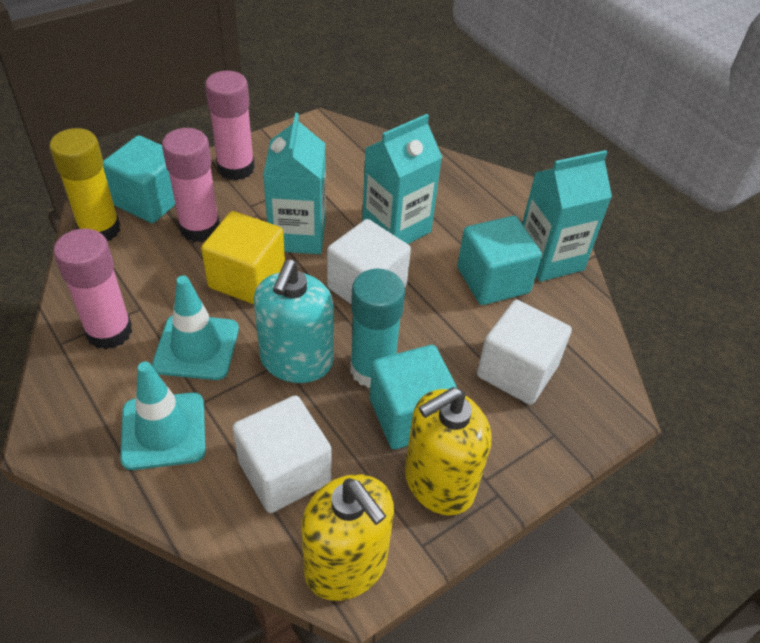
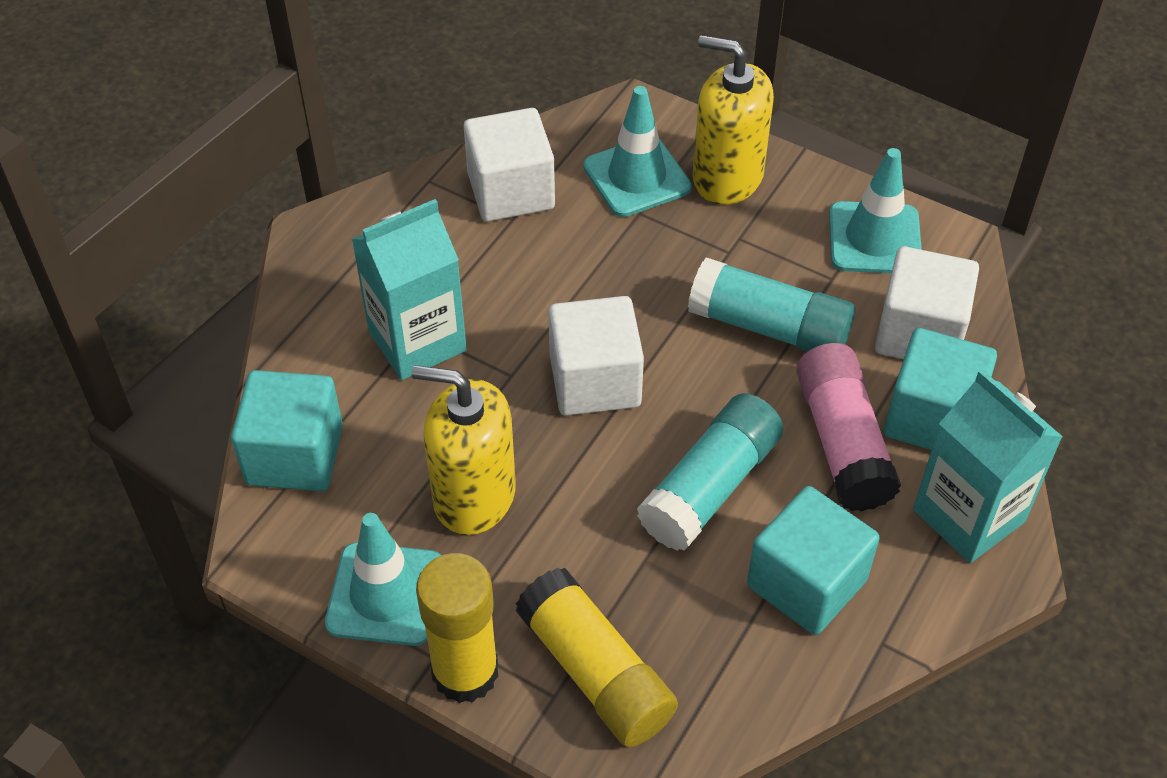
pink glue stick: [53,228,132,350] [162,128,220,242] [205,71,255,180] = 3 -> [796,343,901,511] = 1
turquoise carton: [263,113,326,254] [362,114,442,244] [522,150,612,282] = 3 -> [352,199,467,380] [913,369,1063,563] = 2
turquoise glue stick: [350,269,405,388] = 1 -> [637,393,784,551] [688,258,855,352] = 2
turquoise soap dispenser: [254,260,334,383] = 1 -> none = 0
turquoise traffic cone: [120,361,206,470] [152,275,239,380] = 2 -> [325,513,441,646] [584,86,691,217] [829,148,922,273] = 3
yellow cube: [201,211,285,304] = 1 -> none = 0
yellow glue stick: [50,128,121,241] = 1 -> [416,553,498,703] [515,568,678,747] = 2

